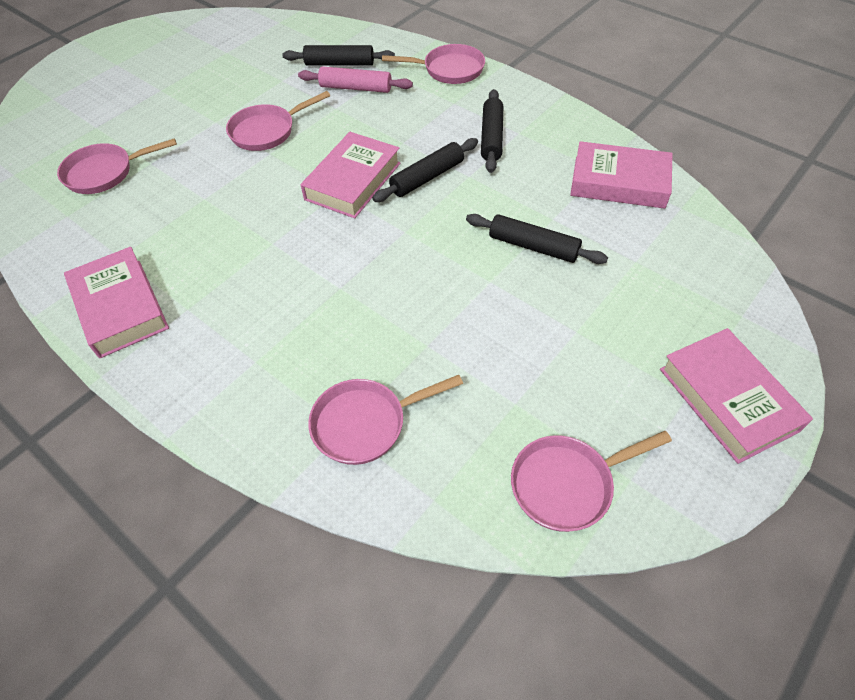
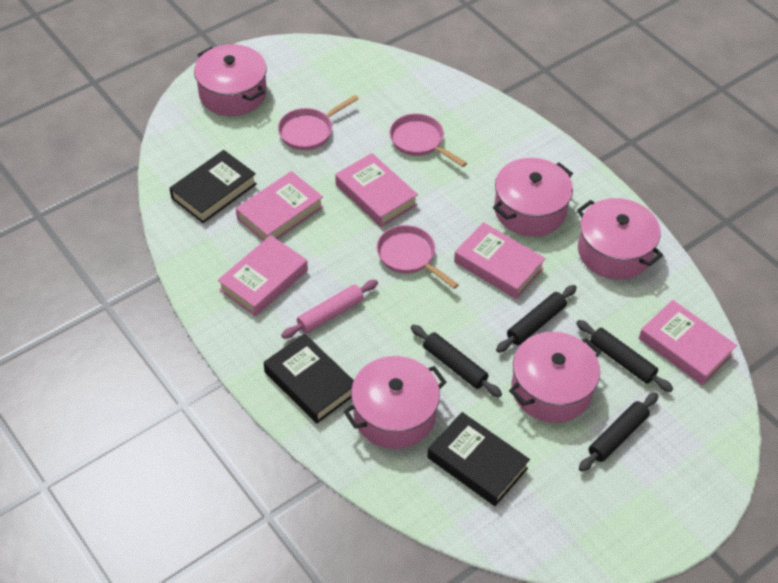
black book: none = 0 -> [170,150,257,223] [264,333,354,423] [427,412,530,506] = 3
pink book: [64,247,169,358] [301,132,400,218] [570,141,673,209] [660,328,813,464] = 4 -> [218,235,308,316] [236,171,323,241] [335,153,418,227] [454,222,546,299] [639,300,737,385] = 5
pink pan: [57,138,177,194] [226,91,330,151] [308,375,463,465] [382,44,485,84] [511,431,672,532] = 5 -> [278,95,359,150] [377,225,459,289] [390,114,467,167] = 3
pink pot: none = 0 -> [194,44,267,116] [343,356,446,449] [493,158,573,237] [509,332,601,423] [577,198,663,280] = 5

